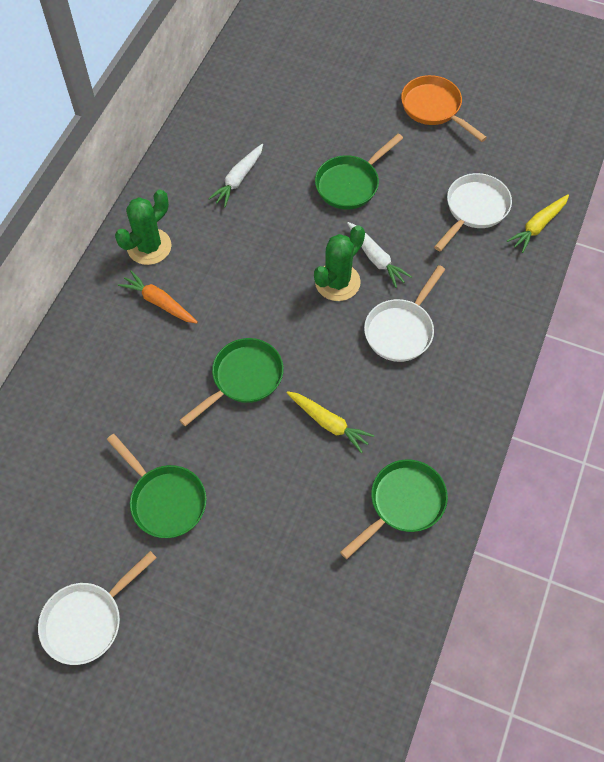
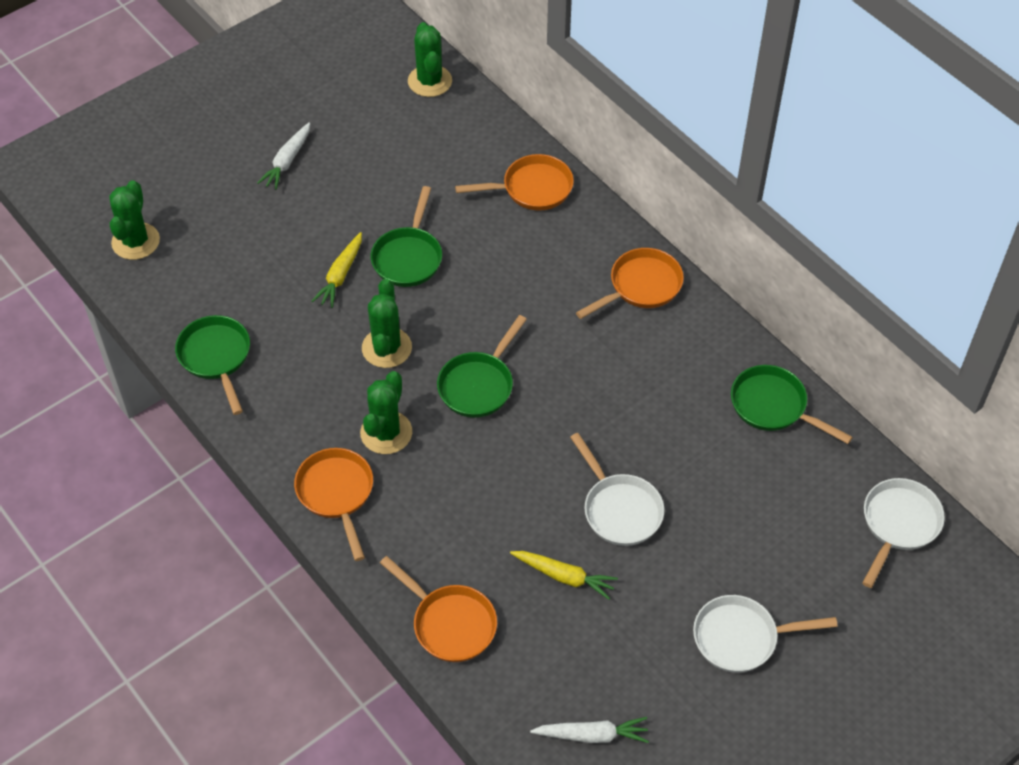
green cactus: [115,190,172,265] [314,225,365,301] = 2 -> [109,180,160,260] [360,371,412,454] [362,279,412,368] [408,22,452,97] = 4
orange carrot: [118,270,198,324] = 1 -> none = 0
orange pan: [401,75,487,142] = 1 -> [294,448,373,561] [380,556,497,662] [455,154,574,211] [576,248,684,319] = 4

